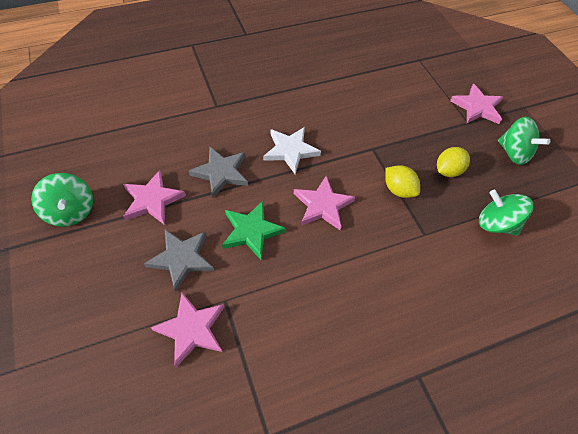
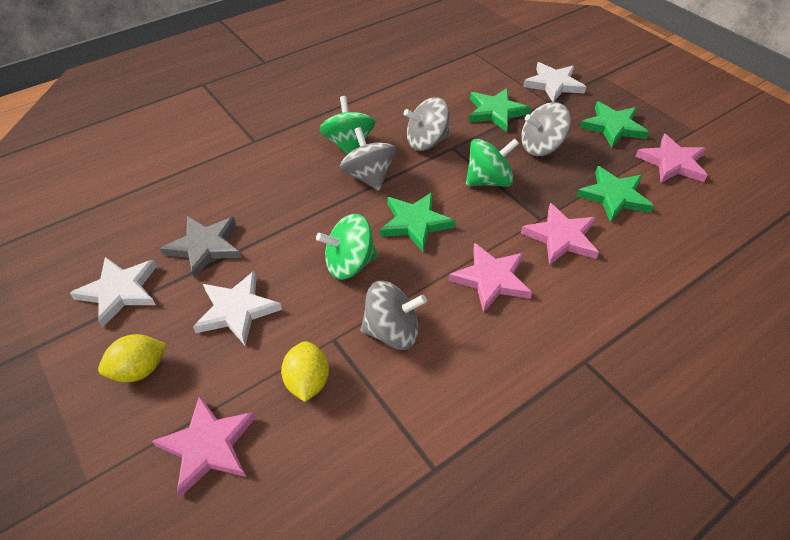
green star: [222,201,286,260] = 1 -> [380,192,456,252] [469,88,531,132] [576,166,654,222] [580,102,649,148] = 4
grey spinning top: none = 0 -> [340,127,396,191] [361,281,427,350] [404,97,450,151] [521,102,571,156] = 4
grey star: [144,229,214,292] [189,147,248,198] = 2 -> [160,216,241,279] = 1
white star: [263,127,321,174] = 1 -> [70,257,157,327] [193,271,282,346] [523,62,586,102] = 3

